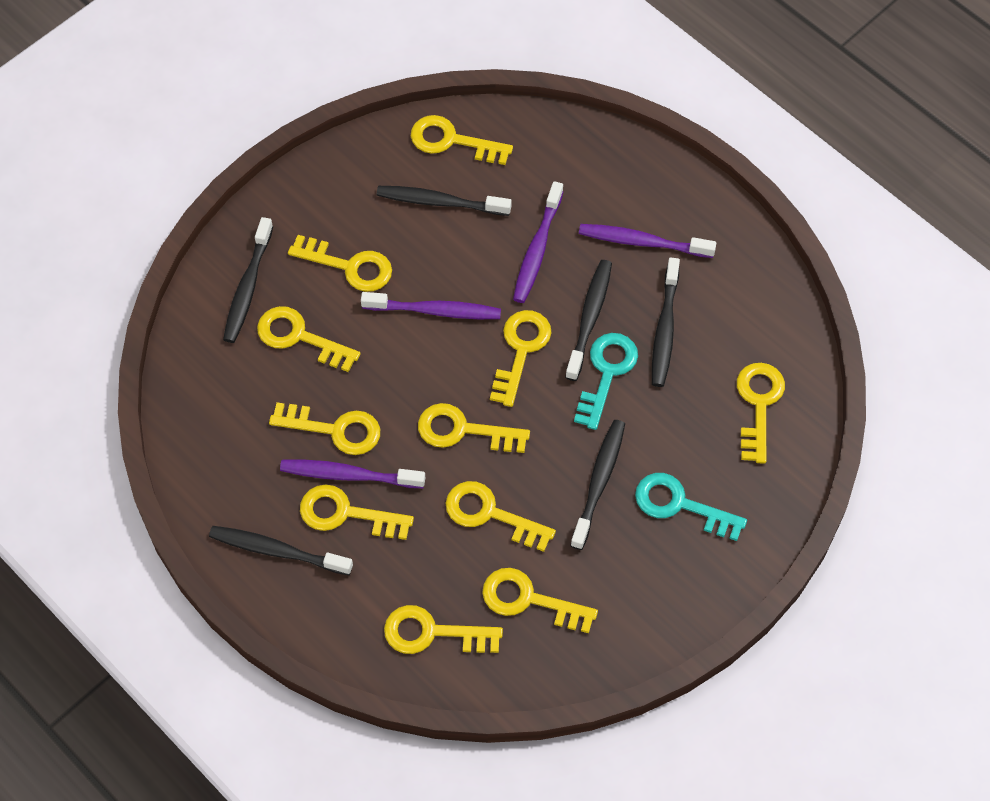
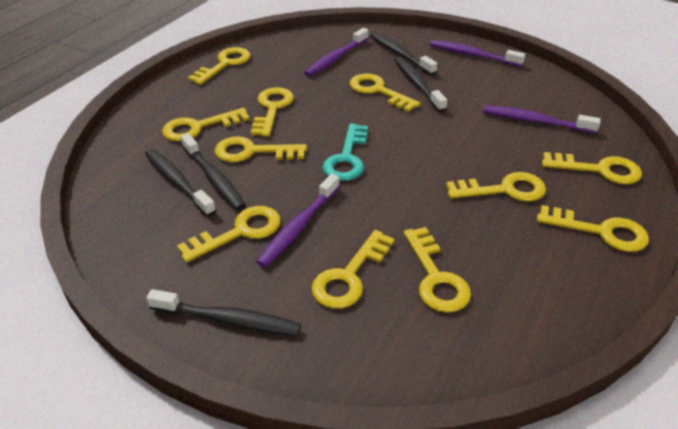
black toothbrush: [209,526,353,575] [223,217,273,343] [377,186,511,216] [565,260,612,381] [570,420,625,550] [652,257,680,387] = 6 -> [145,149,216,217] [146,289,301,336] [181,133,246,210] [370,32,437,75] [395,57,447,112] = 5
turquoise key: [574,333,638,430] [635,473,747,541] = 2 -> [322,123,368,181] = 1

